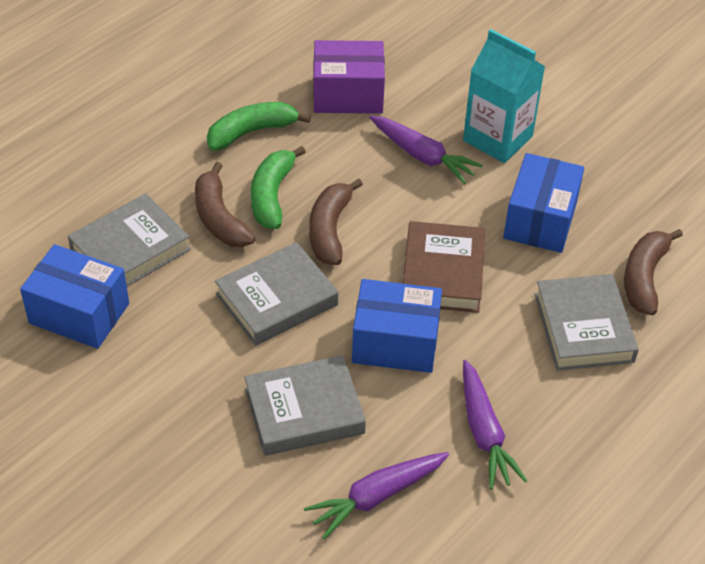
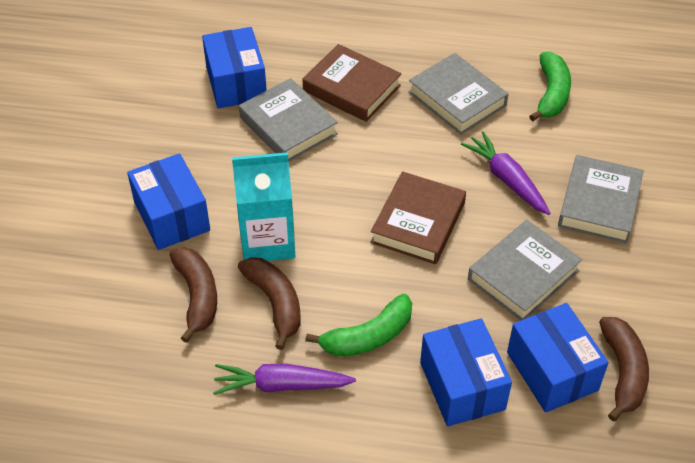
blue box: [20,244,129,349] [352,279,442,373] [503,153,584,253] = 3 -> [127,153,210,250] [202,27,267,108] [420,318,512,427] [507,303,609,413] = 4
brown book: [403,221,485,313] = 1 -> [302,44,401,122] [370,171,466,264] = 2
purple box: [314,40,385,114] = 1 -> none = 0
purple carrot: [304,452,449,539] [369,115,483,184] [463,360,527,489] = 3 -> [213,364,356,395] [461,131,551,215] = 2

